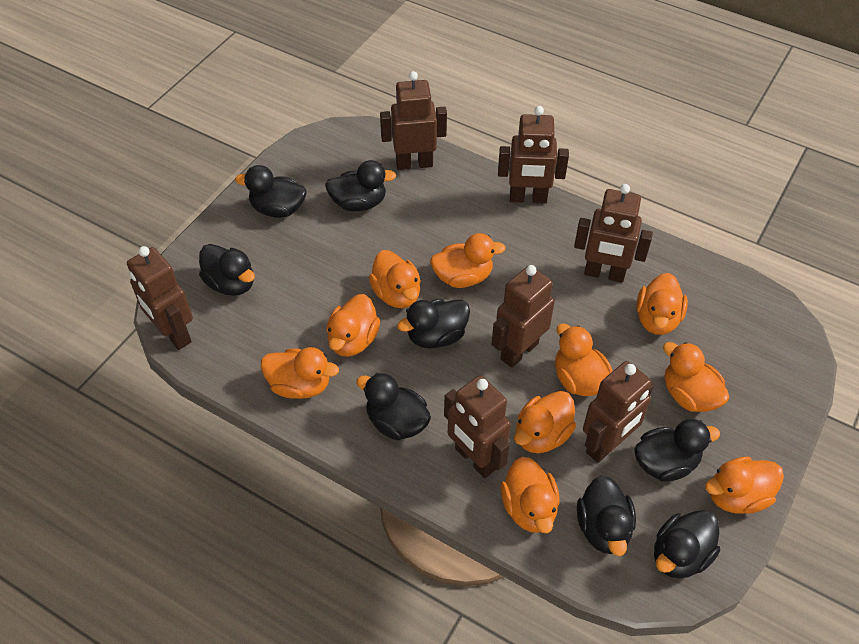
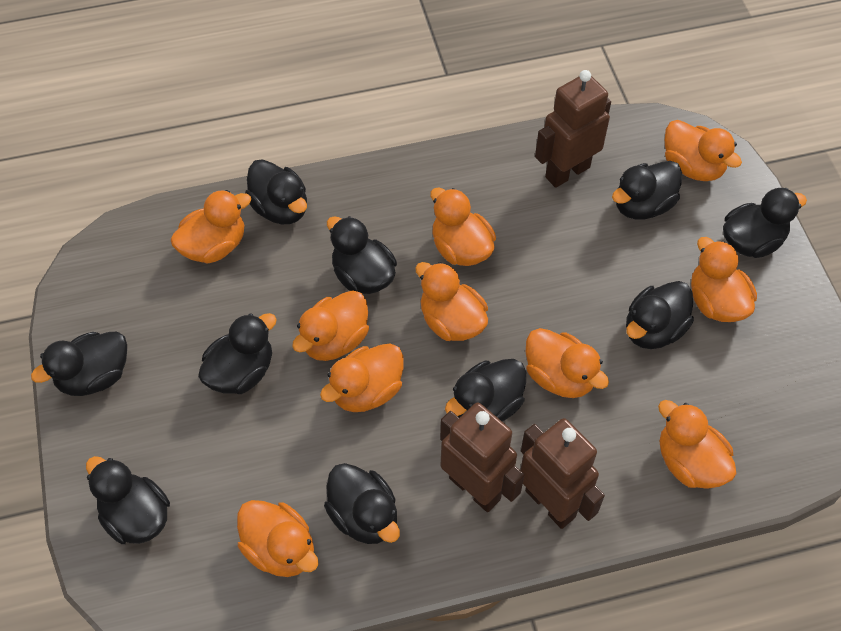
black duck: [199,244,255,296] [235,165,306,218] [325,160,396,211] [356,373,431,440] [397,299,470,348] [577,475,636,556] [634,419,720,482] [654,510,720,579] = 8 -> [31,332,127,396] [86,456,170,544] [198,313,277,394] [245,159,307,224] [324,463,400,544] [327,216,397,294] [445,359,526,421] [612,161,682,219] [626,281,694,349] [723,188,807,258] = 10
brown robot: [127,246,193,350] [380,71,447,170] [444,375,511,478] [491,265,555,368] [498,106,569,204] [574,184,653,283] [583,361,654,463] = 7 -> [440,402,524,512] [520,418,605,529] [535,70,611,188] = 3

